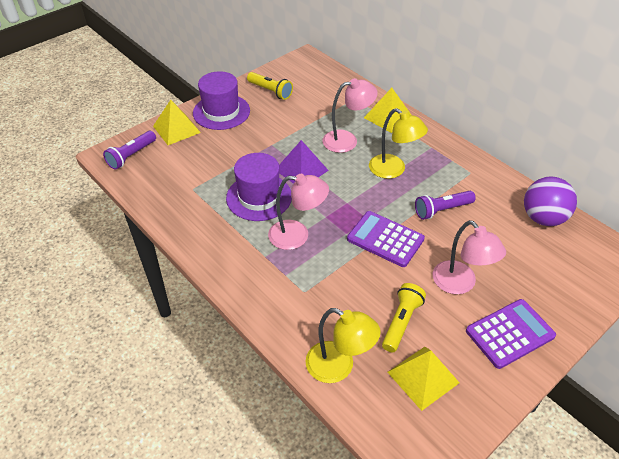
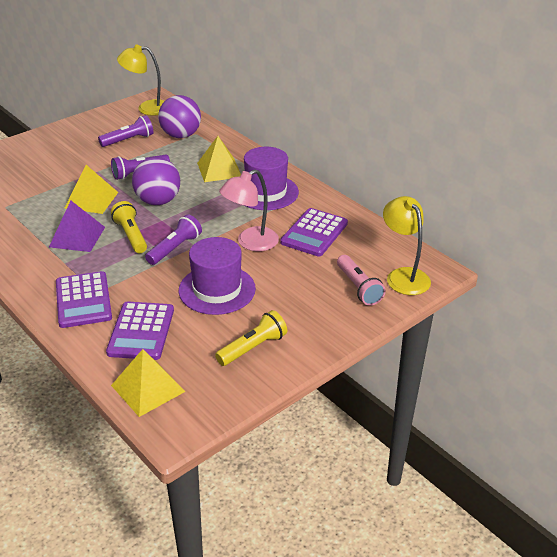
pink flashlight: none = 0 -> [337,255,386,306] = 1
pink lamp: [268,174,329,250] [322,78,378,153] [433,220,506,294] = 3 -> [219,169,279,251] = 1
purple ball: [524,177,577,226] = 1 -> [132,157,180,205] [158,95,201,138] = 2
purple calculator: [347,211,425,267] [466,299,556,369] = 2 -> [56,271,112,328] [106,301,174,360] [280,208,348,257] = 3
purple flashlight: [103,131,156,170] [415,191,476,220] = 2 -> [98,115,154,147] [111,154,170,180] [145,214,202,265] = 3

